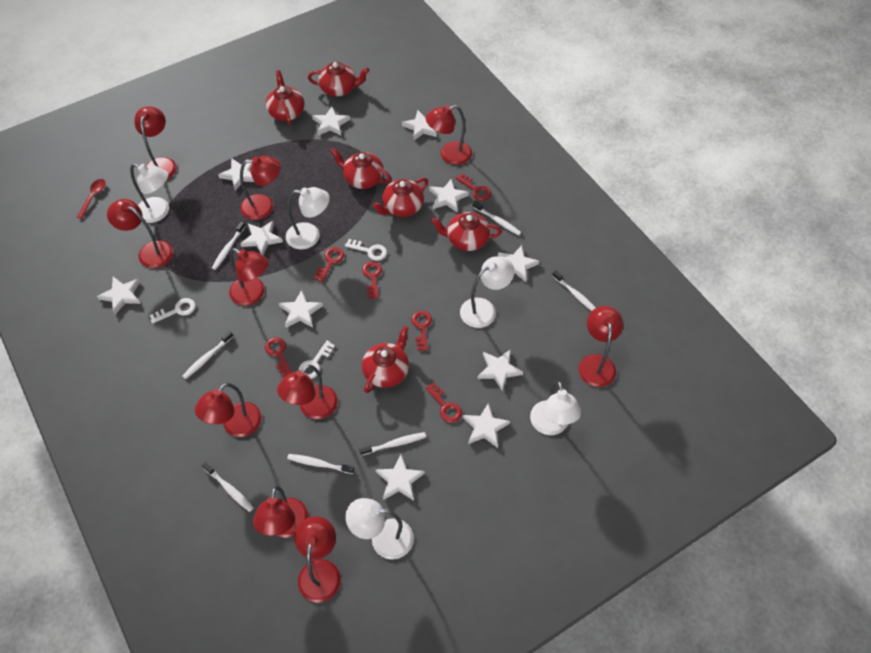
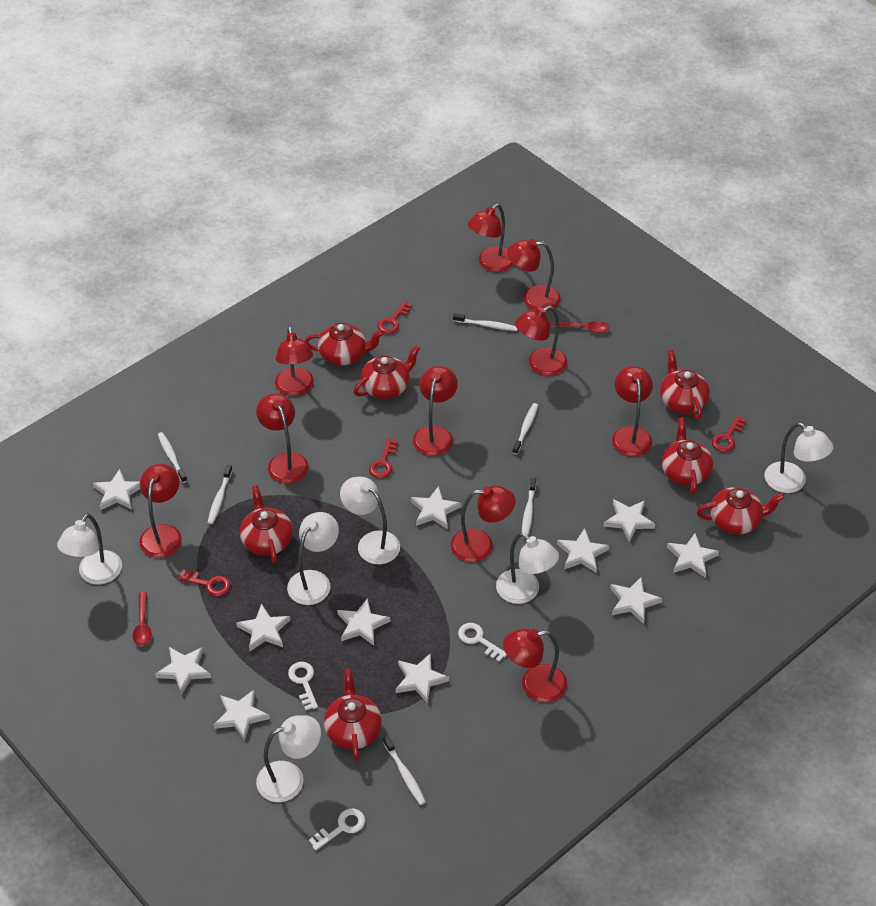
red key: [265,337,292,377] [314,247,344,282] [362,261,382,299] [411,311,432,351] [425,383,462,423] [456,173,491,201] = 6 -> [177,570,231,596] [369,438,398,478] [378,301,412,334] [712,416,747,452] = 4
red spoon: [77,179,106,219] = 1 -> [133,592,152,646] [551,321,609,333] = 2
red teapot: [266,70,305,125] [308,62,370,97] [330,148,392,189] [362,326,409,393] [372,178,428,217] [431,212,502,251] = 6 -> [240,485,293,564] [305,323,384,365] [324,669,382,761] [354,345,420,399] [660,350,710,420] [662,418,713,494] [697,487,785,534] = 7
white lamp: [130,164,169,223] [286,187,330,250] [345,498,414,560] [460,256,514,328] [530,381,582,435] = 5 -> [57,513,122,584] [256,715,321,802] [287,512,339,605] [340,477,400,564] [496,533,559,604] [765,423,834,493] = 6
white toothbrush: [183,331,233,379] [202,462,254,512] [212,222,246,270] [287,454,354,474] [359,432,426,456] [473,201,521,236] [552,270,596,311] = 7 -> [158,432,187,483] [207,465,232,524] [383,736,426,805] [453,313,517,331] [512,403,538,455] [522,478,536,538] = 6

